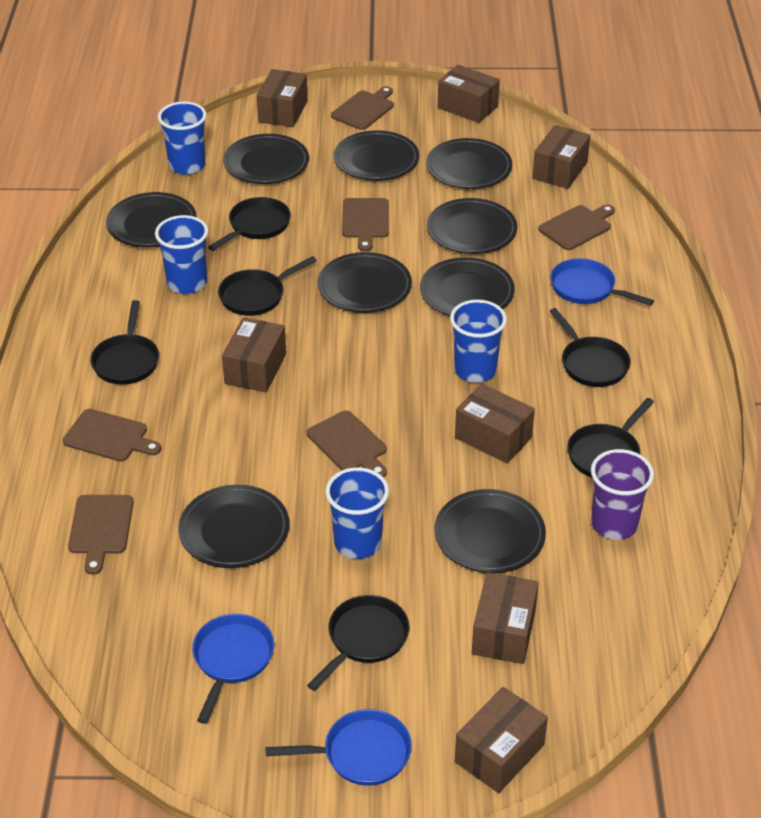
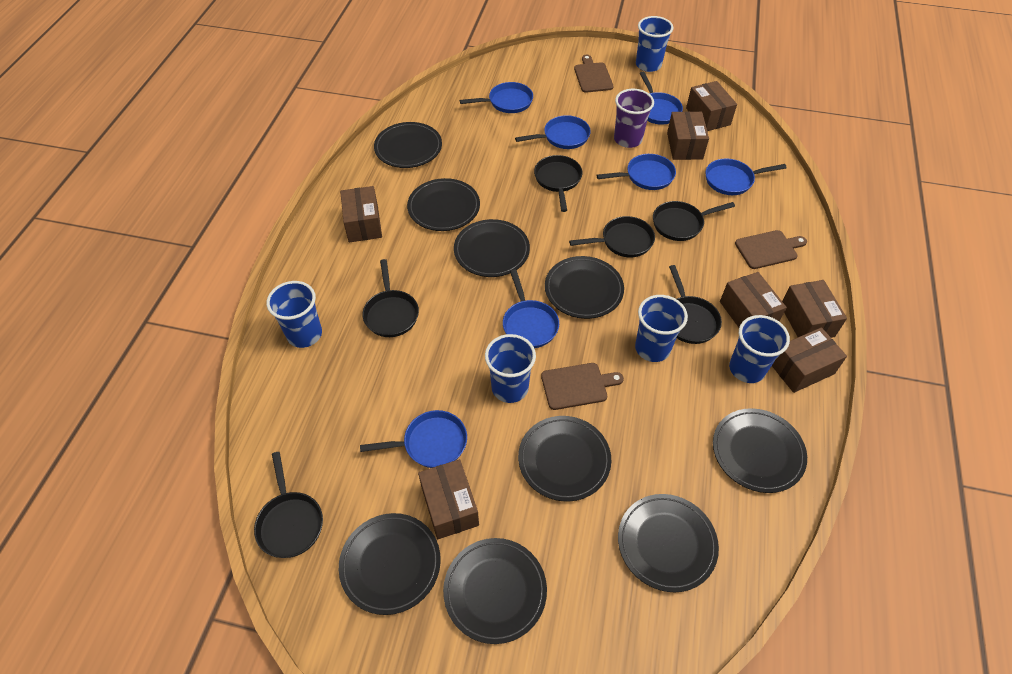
blue cup: [155,215,208,294] [158,102,206,175] [326,467,389,559] [450,300,507,383] = 4 -> [267,281,322,348] [485,334,536,403] [635,295,688,362] [636,16,673,72] [729,315,790,383] = 5
blue pan: [192,614,274,724] [266,709,412,786] [550,258,654,306] = 3 -> [360,410,467,468] [460,82,533,113] [503,270,559,348] [515,115,591,149] [597,154,676,190] [640,72,683,124] [705,159,787,195] = 7
brown cutting board: [63,409,161,462] [68,495,133,575] [307,410,387,477] [331,86,394,130] [342,198,389,251] [538,205,615,250] = 6 -> [541,363,624,410] [574,55,614,93] [735,230,807,269] = 3

